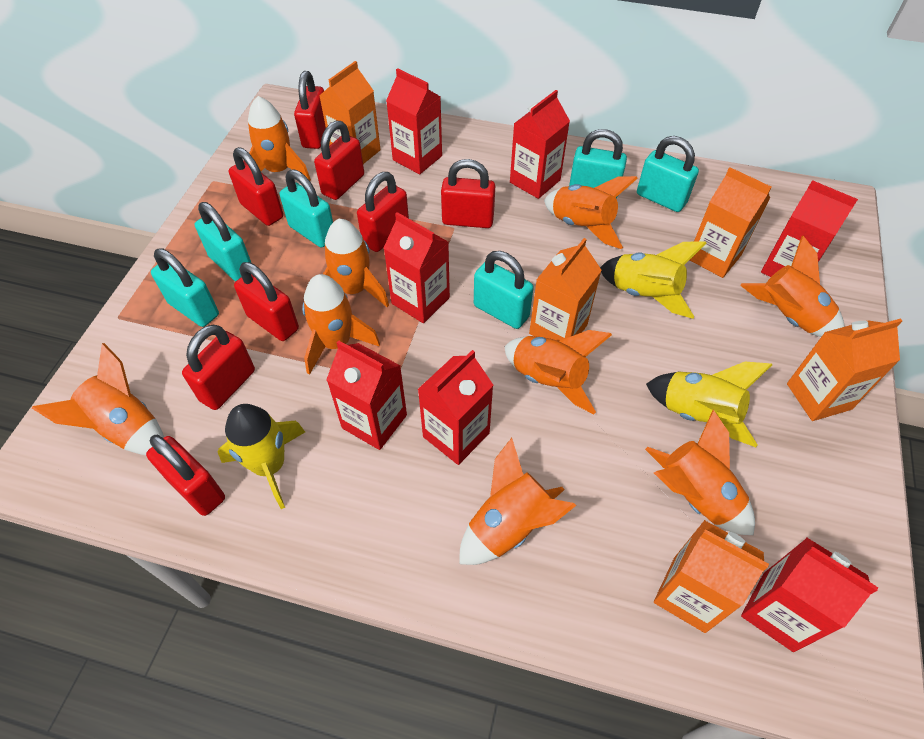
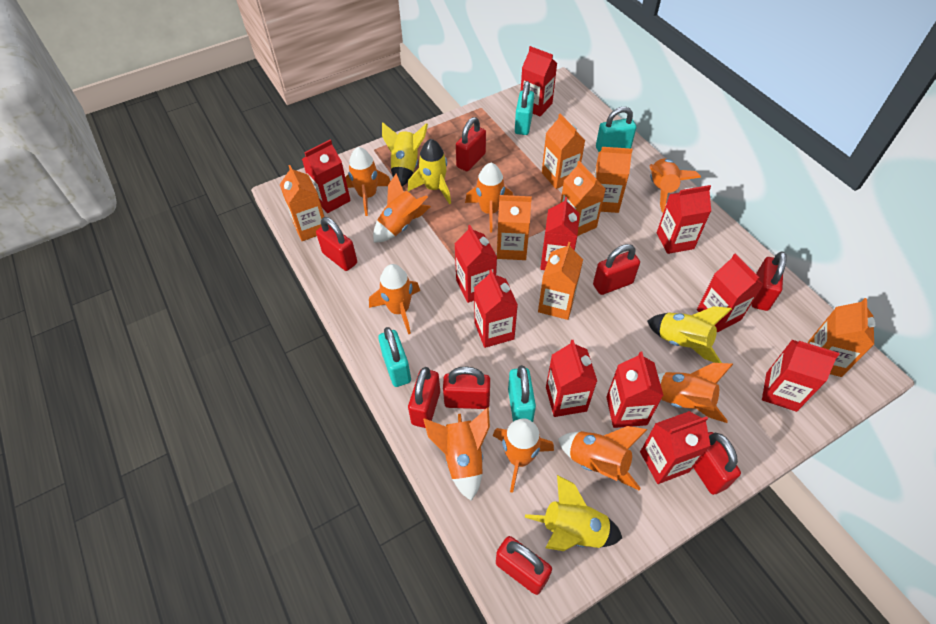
orange carton: [319,61,381,164] [529,238,602,341] [654,520,769,633] [690,167,772,278] [787,318,902,421] = 5 -> [279,165,324,241] [497,195,532,260] [538,242,583,320] [542,114,586,189] [561,161,606,236] [594,147,633,213] [808,298,875,377] = 7
red carton: [326,340,407,450] [384,212,450,323] [386,68,442,174] [418,350,493,465] [510,90,570,199] [741,537,878,652] [761,180,858,277] = 7 -> [302,139,351,213] [455,225,497,303] [474,269,518,348] [521,46,557,116] [540,197,580,270] [546,340,597,417] [606,352,664,428] [640,411,711,484] [657,185,711,254] [697,254,764,332] [762,340,840,412] = 11
turquoise padlock: [151,249,219,327] [195,202,251,281] [280,169,333,248] [474,251,534,329] [569,129,627,198] [637,136,699,212] = 6 -> [378,327,411,387] [508,365,536,422] [515,81,534,135] [596,107,636,152] = 4
yellow rocket: [218,404,305,509] [600,241,706,319] [646,362,772,447] = 3 -> [382,122,428,186] [408,139,451,204] [525,475,622,551] [647,306,732,363] = 4

